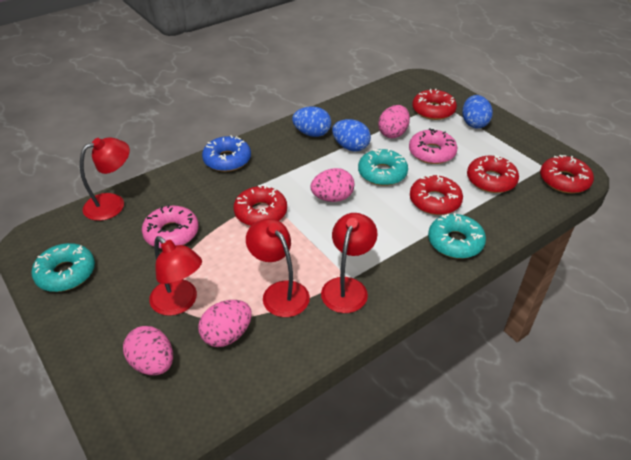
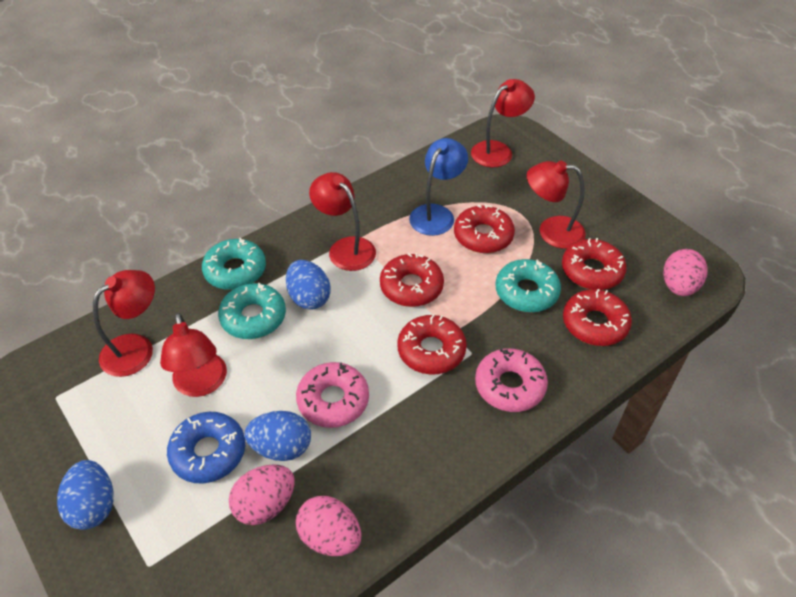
blue lamp: none = 0 -> [409,138,468,236] = 1
pink egg: [123,326,173,375] [198,300,252,347] [310,168,355,202] [378,105,410,138] = 4 -> [229,464,295,525] [296,496,362,556] [663,249,708,296] = 3
red lamp: [80,137,130,221] [149,236,202,316] [246,219,310,317] [321,213,378,313] = 4 -> [93,270,155,377] [160,313,227,397] [309,172,376,271] [471,79,535,167] [527,160,586,249] = 5

